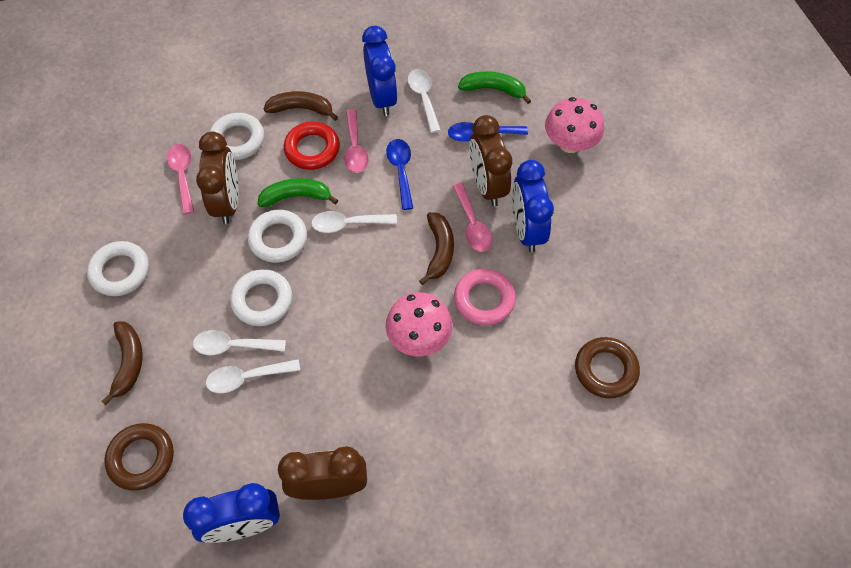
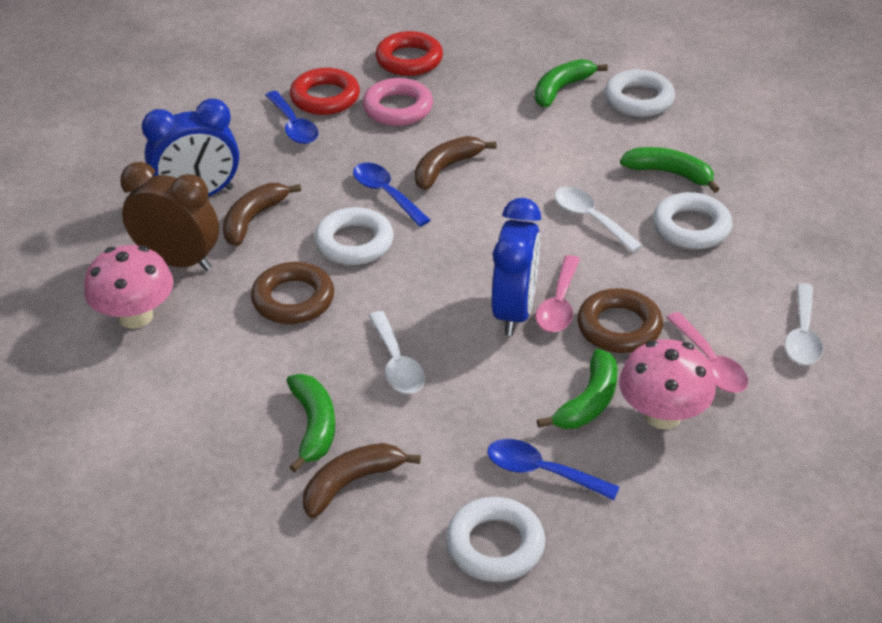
blue clock: [183,483,280,543] [362,26,398,116] [512,160,554,252] = 3 -> [142,99,239,197] [492,198,541,336] = 2
blue spoon: [386,139,413,210] [448,122,528,142] = 2 -> [265,91,318,144] [353,162,430,227] [487,439,620,500] = 3
brown clock: [196,132,238,224] [278,446,367,500] [469,115,512,206] = 3 -> [120,162,219,271] = 1
green banana: [258,178,338,207] [458,71,531,104] = 2 -> [287,374,335,472] [535,59,608,108] [537,349,617,429] [620,147,719,193] = 4
pink spoon: [167,144,194,215] [344,109,369,173] [453,183,492,252] = 3 -> [536,255,580,332] [666,312,748,393] = 2
red ring: [284,122,340,170] = 1 -> [290,68,360,115] [375,31,443,76] = 2
white spoon: [193,330,286,355] [206,359,300,393] [311,211,397,233] [408,69,441,133] = 4 -> [369,311,425,394] [554,187,643,252] [784,283,823,365] = 3

